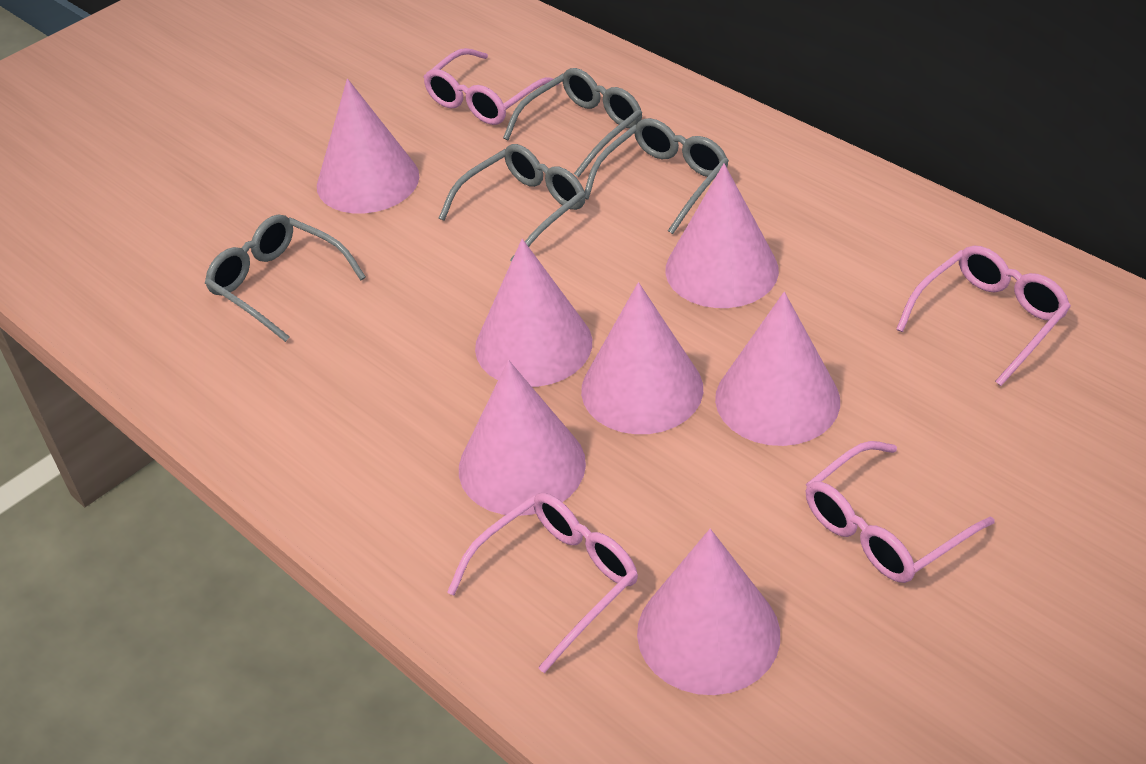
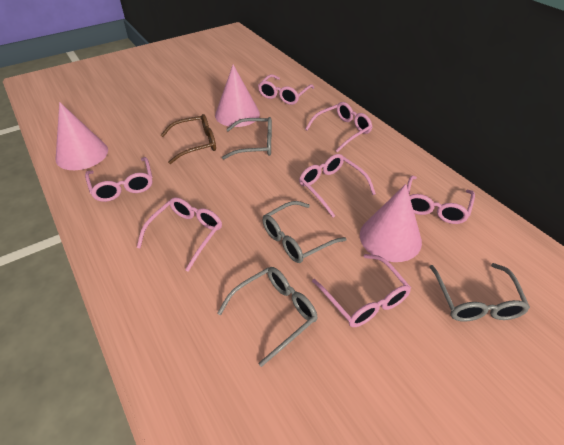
brown glasses: none = 0 -> [161,114,216,164] = 1
pink cone: [317,79,419,213] [459,360,586,516] [475,239,592,387] [581,282,703,434] [637,529,780,695] [665,164,779,308] [715,292,840,446] = 7 -> [56,102,108,170] [215,65,260,127] [360,184,422,262] = 3
pink glasses: [423,48,560,125] [447,493,638,673] [806,441,994,583] [896,246,1071,386] = 4 -> [85,157,152,202] [137,197,222,272] [258,74,314,105] [299,154,376,217] [305,102,372,153] [312,254,411,327] [407,176,475,224] = 7

